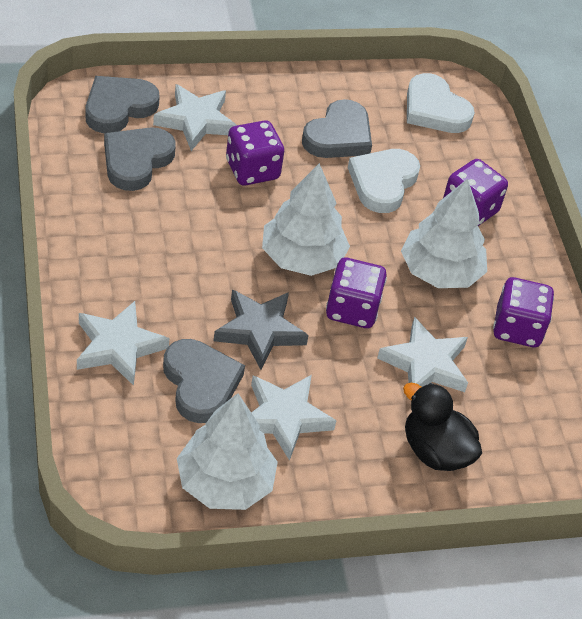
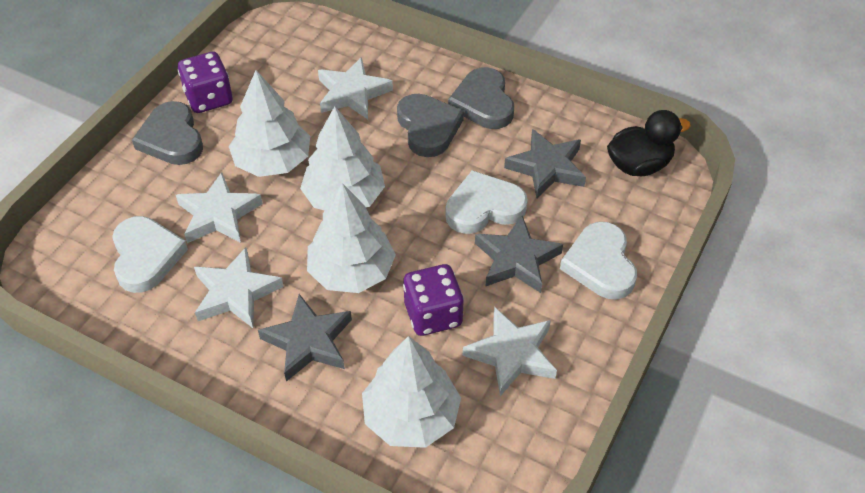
grey heart: [85,76,160,133] [104,127,176,191] [163,339,245,423] [302,99,372,158] = 4 -> [132,101,203,165] [397,94,464,157] [448,67,514,129] = 3
grey star: [214,290,309,370] = 1 -> [258,294,352,382] [475,216,563,293] [504,129,586,198] = 3
purple dice: [226,120,284,186] [326,257,387,328] [443,159,508,226] [493,277,554,347] = 4 -> [178,52,233,113] [403,264,464,336] = 2
white heart: [348,149,420,213] [407,73,475,133] = 2 -> [112,216,188,293] [445,170,528,234] [560,222,637,299] = 3
white tree: [177,393,278,510] [262,163,350,276] [401,179,487,288] = 3 -> [229,70,310,177] [300,106,385,211] [307,183,396,293] [362,336,461,448] = 4

